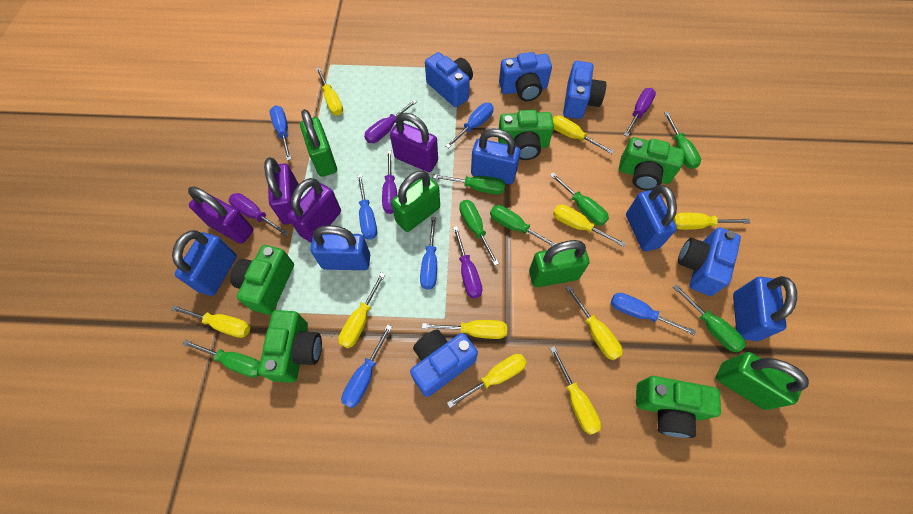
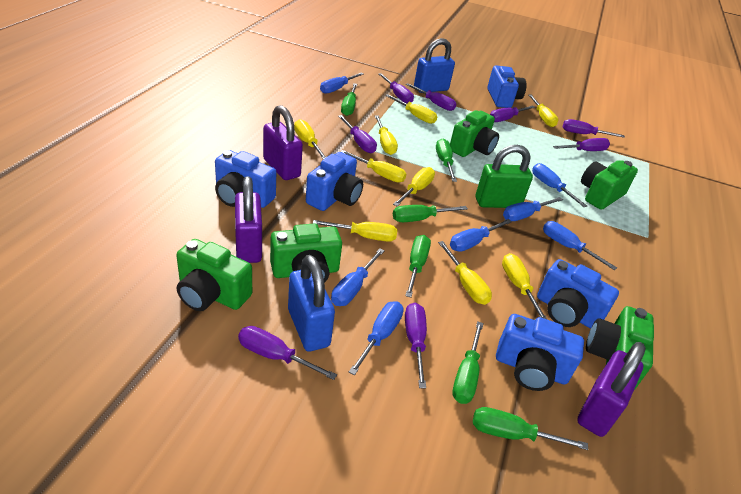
blue padlock: [172,230,237,296] [311,225,370,270] [471,129,521,184] [626,185,677,251] [733,276,797,341] = 5 -> [288,255,335,351] [414,38,455,93] = 2
blue screwdriver: [270,105,291,161] [341,325,392,408] [357,174,377,240] [420,217,437,289] [446,103,494,148] [611,293,696,335] = 6 -> [320,72,364,94] [331,248,385,306] [349,301,404,375] [450,219,512,252] [503,197,563,221] [532,163,587,207] [543,221,617,270] = 7
green padlock: [300,109,337,177] [391,170,440,232] [529,240,589,287] [716,352,809,410] = 4 -> [475,145,533,208] = 1
green screwdriver: [183,340,260,378] [432,174,505,194] [459,200,499,266] [490,205,556,246] [550,173,609,226] [664,112,701,169] [673,284,746,353] = 7 -> [341,83,357,116] [393,205,468,222] [405,235,431,298] [436,138,457,182] [452,321,484,404] [473,407,588,450] = 6
purple padlock: [188,187,254,244] [264,158,301,224] [288,178,341,243] [390,113,438,172] = 4 -> [235,176,262,263] [263,105,303,180] [577,342,646,437] = 3
purple screwdriver: [229,193,289,237] [364,99,417,143] [382,151,397,214] [453,226,482,298] [624,88,656,137] = 5 -> [238,326,337,380] [338,115,377,153] [378,73,414,103] [405,303,427,389] [406,83,457,111] [490,105,535,122] [553,138,610,151] [563,119,625,138] = 8
yellow screwdriver: [171,305,250,338] [316,67,343,116] [338,272,386,348] [422,320,507,339] [447,354,527,408] [550,346,601,435] [553,116,614,154] [553,205,626,247] [566,285,623,360] [673,213,750,230] = 10 -> [294,119,326,159] [313,220,397,242] [340,150,406,182] [375,115,398,155] [385,94,437,124] [393,167,435,206] [438,241,492,305] [502,253,547,319] [528,94,559,127] = 9

